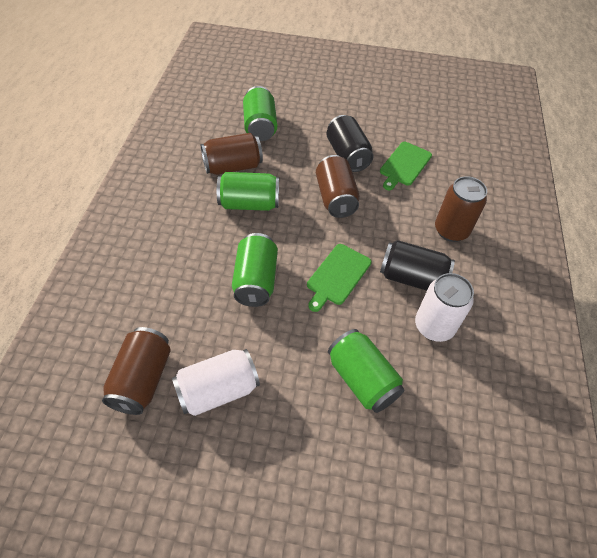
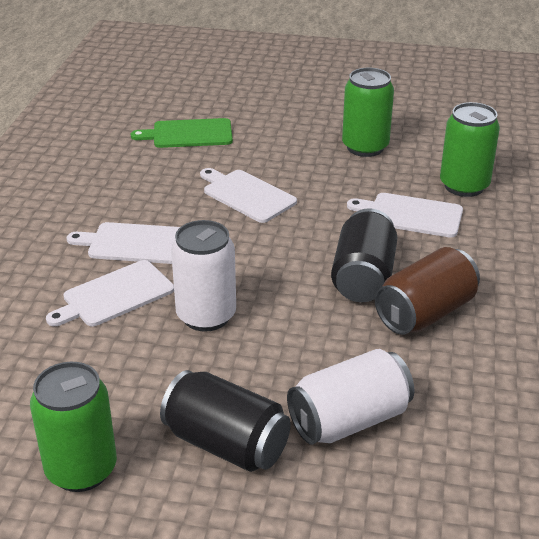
brown can: [102,327,171,415] [201,133,263,175] [316,155,360,218] [435,176,487,242] = 4 -> [375,247,480,335] = 1
green can: [217,172,279,211] [232,233,278,307] [243,86,277,141] [328,329,405,413] = 4 -> [30,362,117,492] [342,68,394,157] [440,102,500,197] = 3
green cutting board: [307,244,371,312] [380,142,432,190] = 2 -> [131,118,233,148] = 1
white cutting board: none = 0 -> [46,260,174,326] [67,222,180,264] [200,168,297,223] [347,193,463,238] = 4

